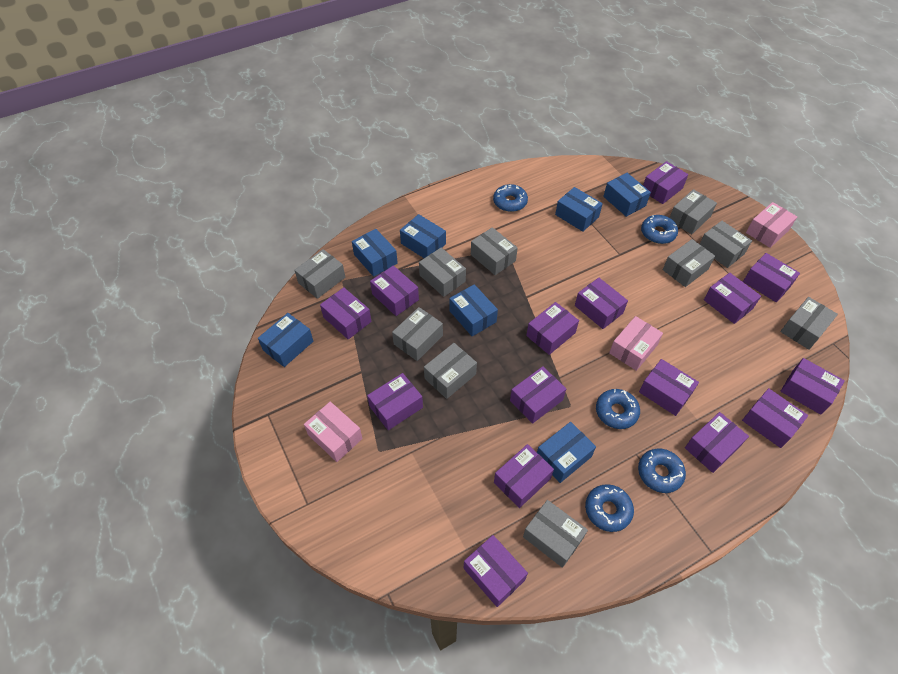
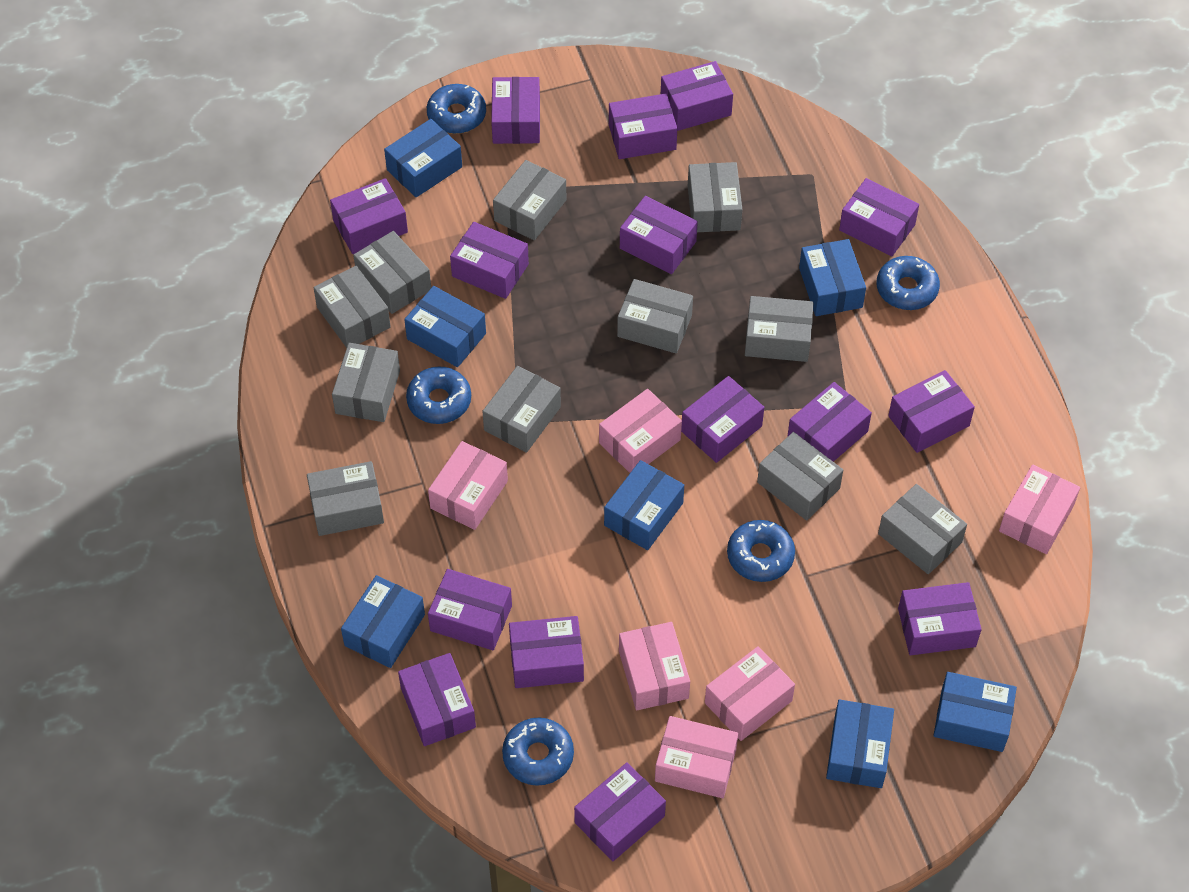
grey box: [294,249,345,299] [392,307,443,361] [419,248,466,297] [424,343,477,399] [471,227,518,275] [523,500,588,568] [663,239,715,287] [670,189,717,234] [700,221,752,268] [780,297,838,350] = 10 -> [307,461,384,536] [314,266,391,348] [332,343,400,422] [353,231,431,314] [482,366,561,453] [493,160,566,240] [617,279,693,353] [688,162,742,232] [745,296,813,362] [757,432,843,521] [878,484,967,574] = 11
pink box: [304,402,363,462] [609,316,663,371] [746,202,797,248] = 3 -> [428,441,508,530] [599,389,682,473] [619,622,690,710] [655,716,738,798] [705,646,795,741] [999,464,1080,554] = 6

